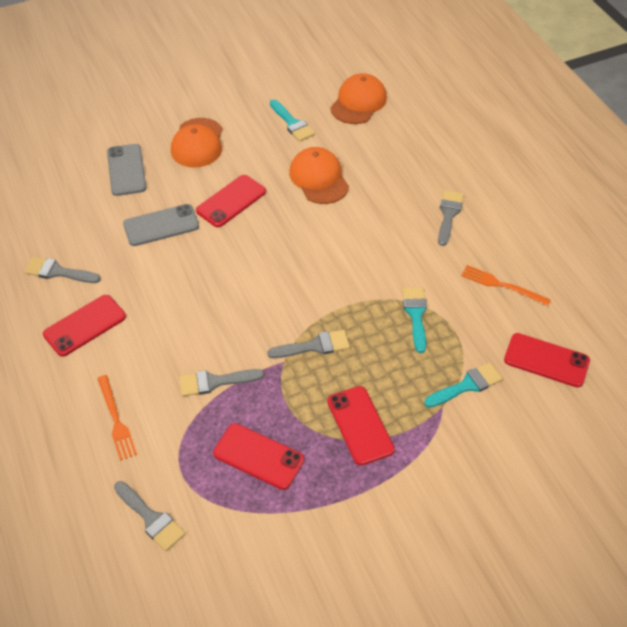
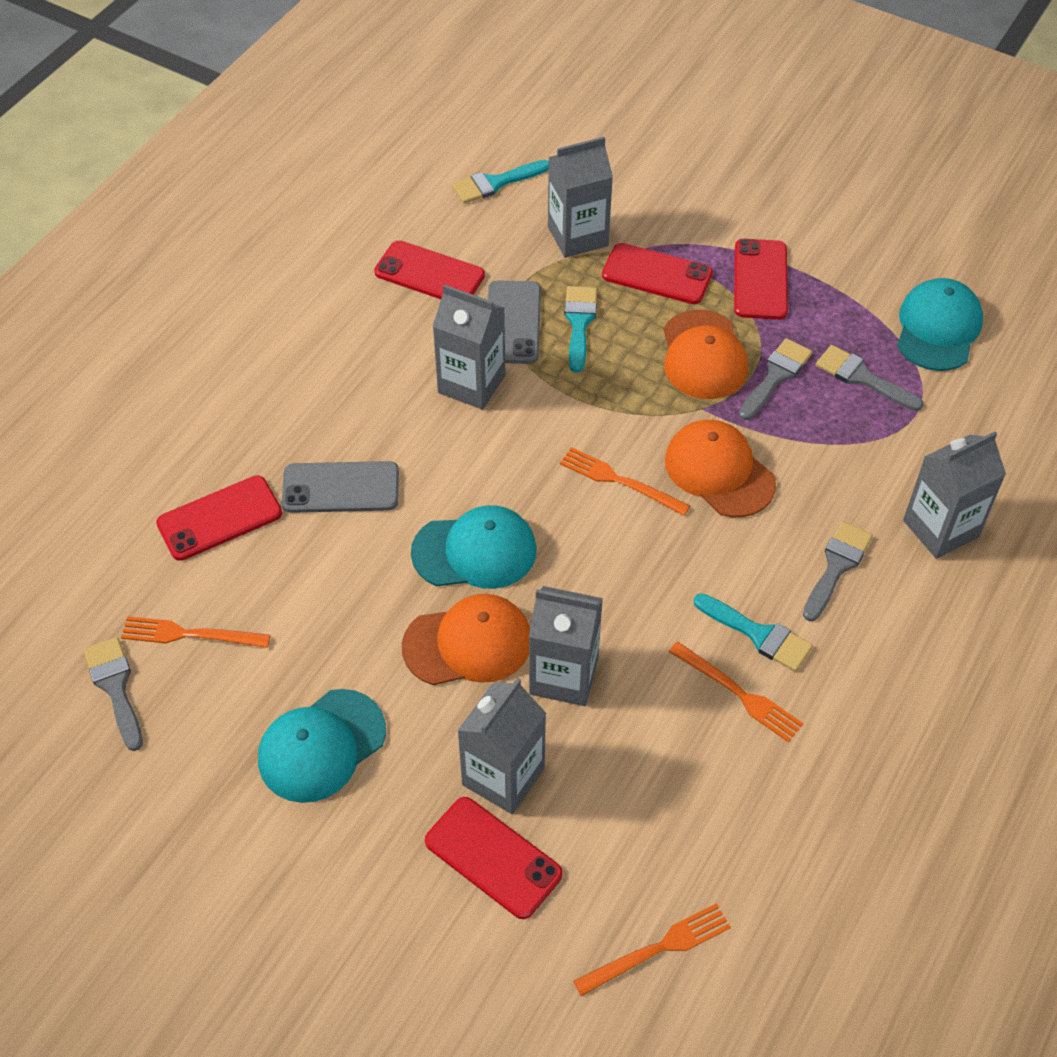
grey brush: [24,256,101,283] [114,481,185,551] [179,369,264,396] [267,330,350,358] [438,190,464,246] = 5 -> [84,637,143,751] [739,338,812,420] [803,521,873,621] [816,345,924,411] = 4
grey carton: none = 0 -> [432,285,505,410] [457,678,546,814] [529,586,603,706] [548,137,613,258] [903,431,1006,559] = 5
orange fork: [97,375,137,461] [461,265,551,306] = 2 -> [121,616,270,648] [560,447,690,516] [573,903,731,996] [669,642,804,742] = 4
turquoise cap: none = 0 -> [258,689,386,803] [411,505,537,589] [897,278,983,371] = 3

